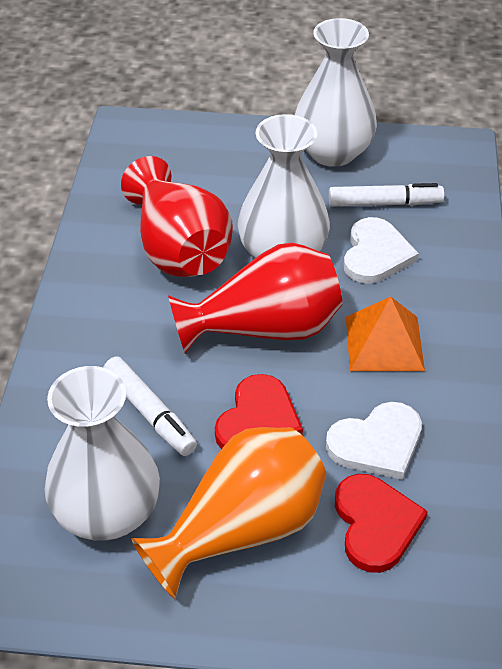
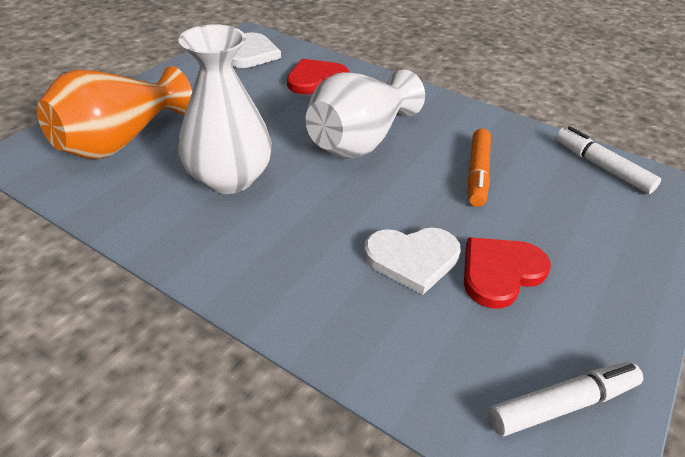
orange marker: none = 0 -> [468,129,491,207] = 1
orange pyramid: [346,297,425,371] = 1 -> none = 0
red vase: [121,156,233,277] [168,243,343,354] = 2 -> none = 0
white vase: [44,366,160,541] [238,114,330,258] [295,18,377,167] = 3 -> [178,24,272,194] [305,69,425,158] = 2

